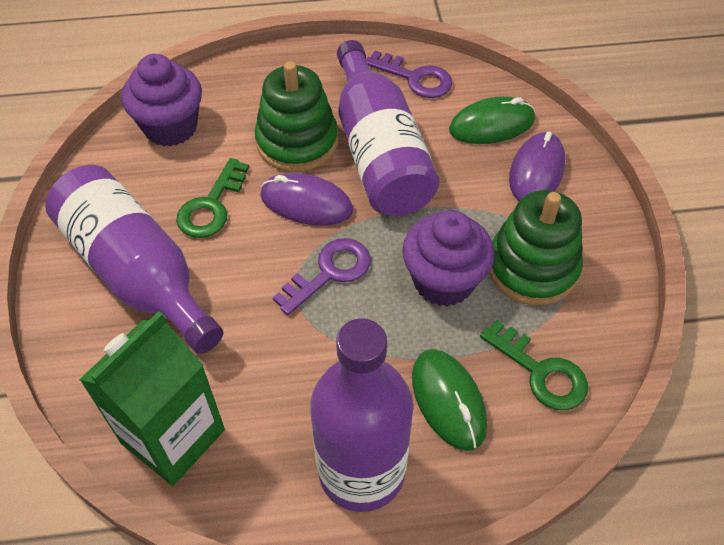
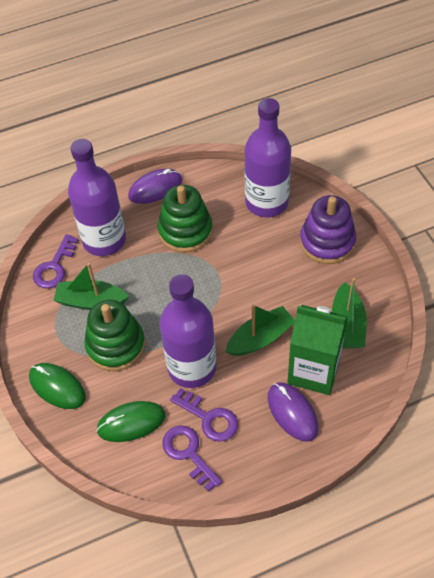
green boat: none = 0 -> [53,263,129,310] [225,304,295,356] [332,278,367,349] = 3
green key: [176,158,249,238] [480,320,588,410] = 2 -> none = 0
purple cupcake: [121,54,202,146] [402,210,495,306] = 2 -> none = 0
purple key: [273,238,371,315] [366,51,452,98] = 2 -> [33,234,78,289] [162,425,222,492] [170,388,238,442] = 3
purple stacking toy: none = 0 -> [300,195,356,264] = 1

